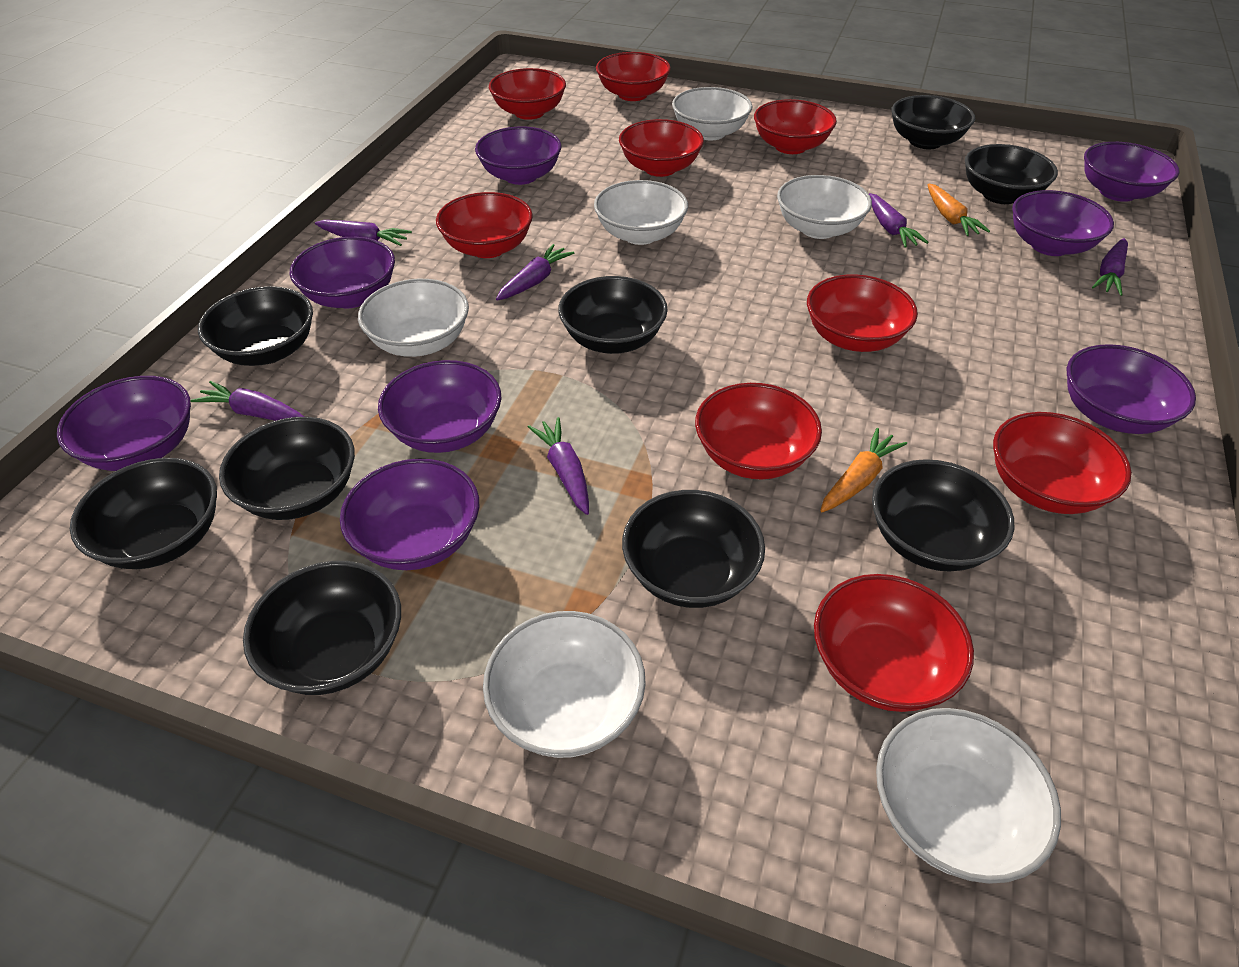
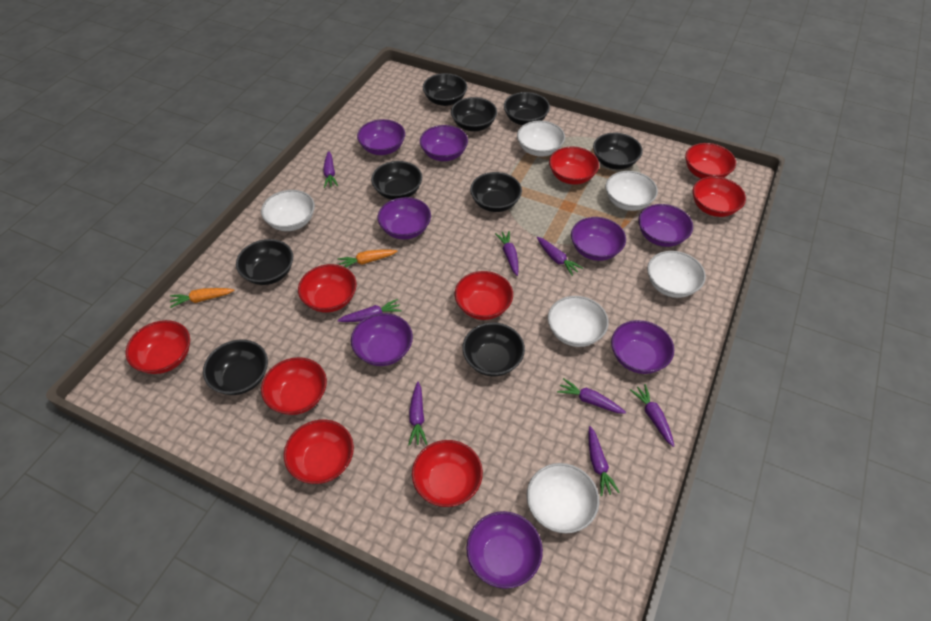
purple carrot: [190,381,304,421] [315,220,412,246] [496,244,574,301] [528,417,589,515] [869,193,929,248] [1092,238,1128,296] = 6 -> [323,151,338,188] [338,299,402,322] [408,382,427,446] [495,231,519,276] [537,237,583,276] [557,378,626,414] [588,426,620,496] [630,384,674,447] = 8

